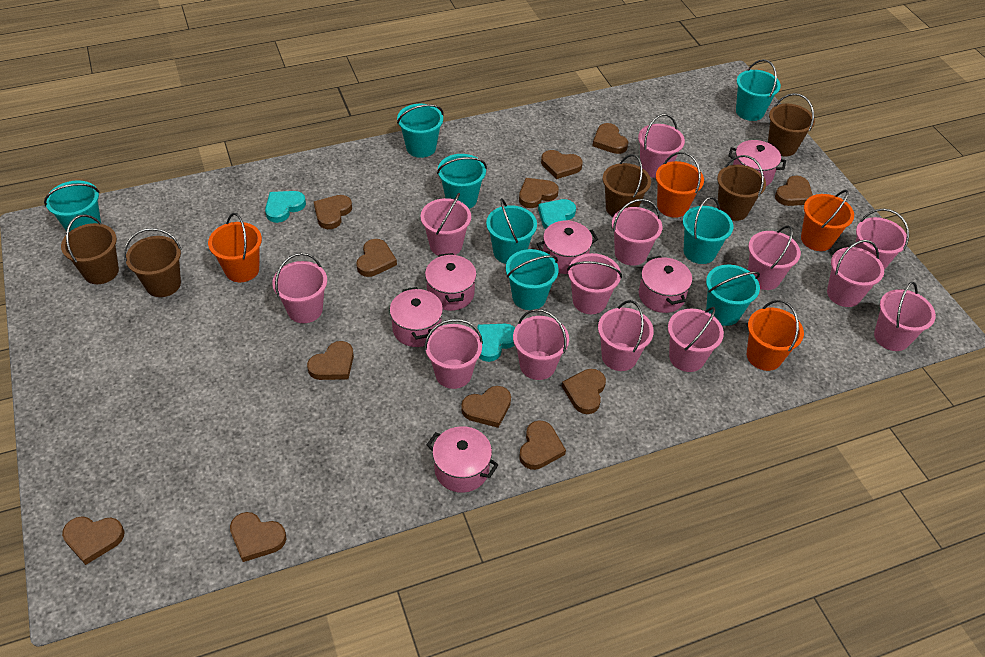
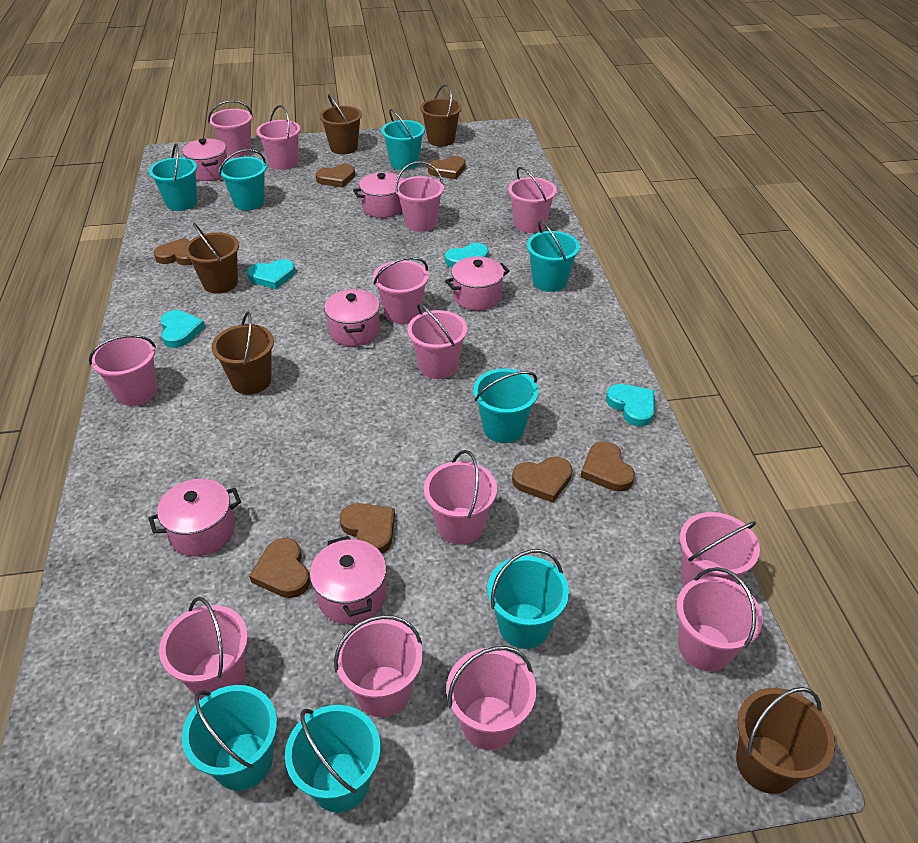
brown heart: [62,516,125,565] [230,512,286,562] [307,341,354,380] [314,195,352,229] [356,239,397,277] [461,386,511,428] [519,178,559,208] [519,420,566,470] [541,150,583,179] [562,369,606,414] [593,123,628,154] [775,175,813,206] = 12 -> [153,238,192,266] [249,538,310,598] [315,164,355,188] [340,503,395,554] [428,156,465,179] [512,457,572,503] [581,441,635,492] = 7
orange bucket: [208,213,262,282] [656,152,704,218] [747,300,804,371] [801,190,854,251] = 4 -> none = 0
turquoise heart: [265,191,306,223] [477,324,515,362] [538,199,576,230] = 3 -> [160,310,205,348] [247,259,295,289] [445,243,488,268] [606,384,655,426] = 4

